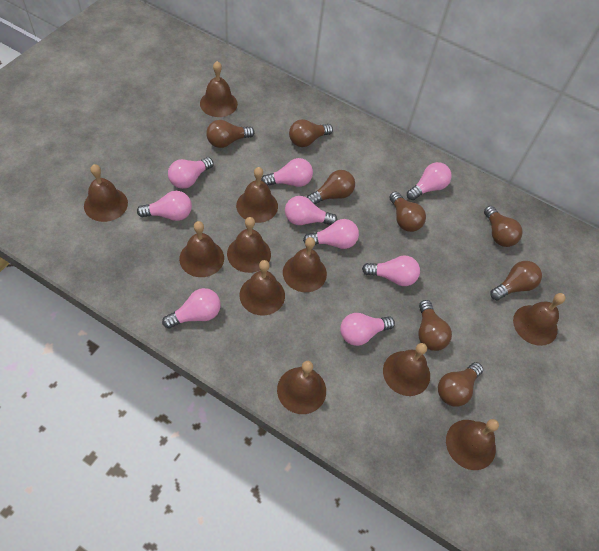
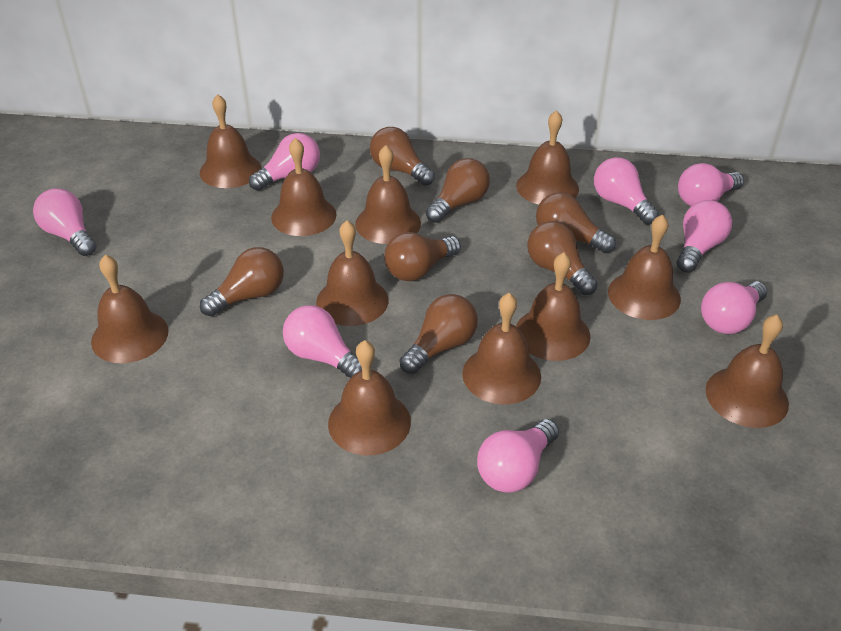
brown light bulb: [206,120,255,148] [289,119,333,147] [307,170,355,204] [389,192,426,232] [418,300,452,351] [438,362,483,407] [484,206,523,247] [490,261,542,300] = 8 -> [200,247,284,317] [370,127,435,186] [384,232,461,281] [399,294,478,374] [426,158,490,223] [527,221,598,295] [536,192,616,253] = 7
pink light bulb: [137,191,192,221] [162,288,221,329] [168,157,214,189] [261,158,313,187] [285,196,337,225] [303,219,359,249] [340,313,395,346] [362,255,420,286] [407,162,452,200] = 9 -> [33,188,96,256] [249,133,320,191] [283,305,362,378] [477,419,559,493] [594,157,659,225] [677,200,732,273] [678,163,744,206] [701,281,768,334] = 8

